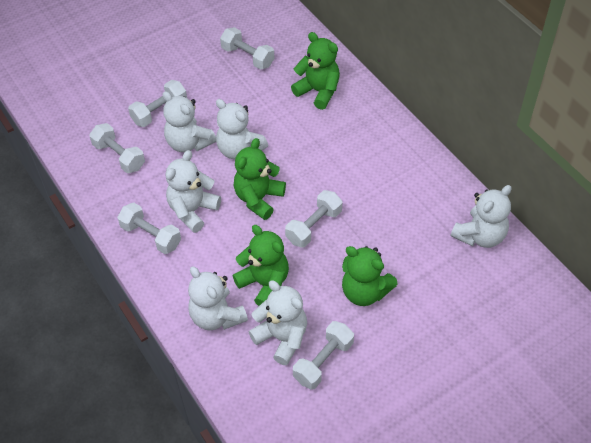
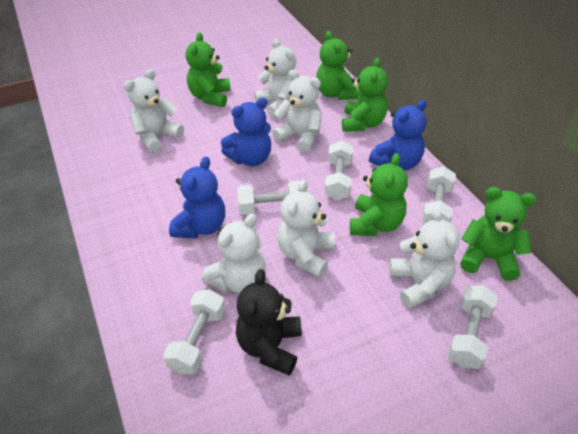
black teddy bear: none = 0 -> [236,269,302,376] = 1
blue teddy bear: none = 0 -> [169,156,225,239] [221,97,271,166] [369,99,427,170] = 3
green teddy bear: [233,225,289,306] [234,138,286,220] [291,32,340,110] [342,246,398,306] = 4 -> [186,32,231,107] [316,31,358,100] [342,57,388,132] [350,153,408,236] [460,187,536,281] = 5
white dumbbell: [89,123,145,173] [117,203,181,254] [128,80,187,127] [220,27,275,70] [285,190,343,248] [293,321,354,390] = 6 -> [163,289,226,375] [237,181,300,215] [325,141,353,200] [422,166,456,224] [448,285,498,369] = 5

